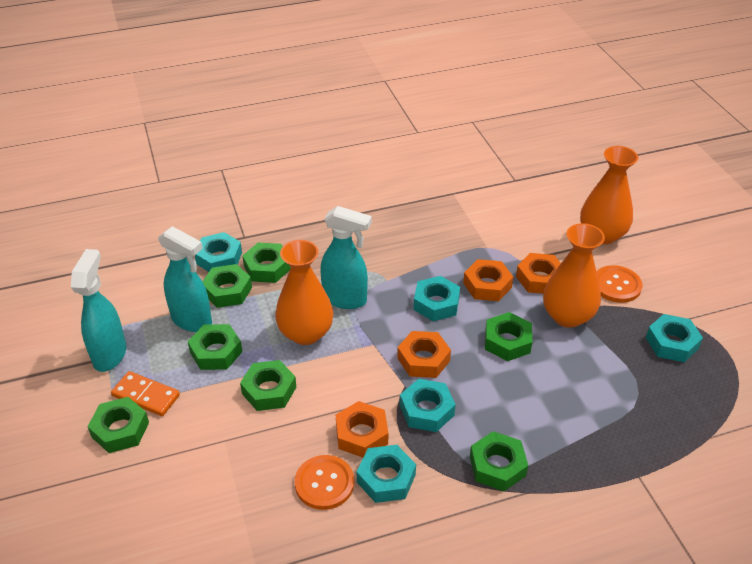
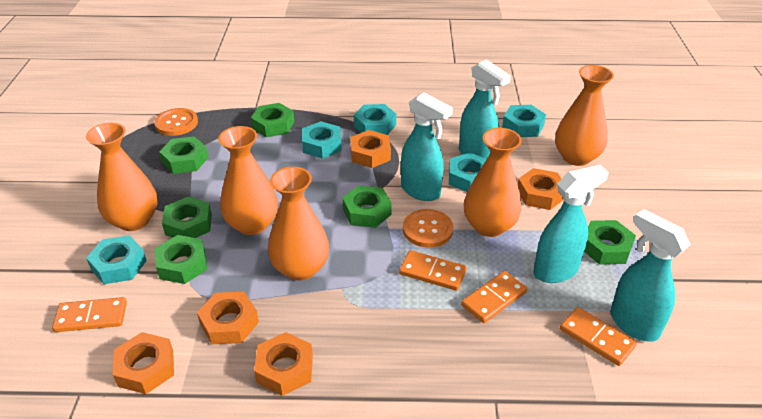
green nut: [88,397,149,453] [188,324,242,370] [202,264,252,308] [240,360,296,411] [242,243,291,283] [470,431,528,491] [485,312,532,361] = 7 -> [155,235,208,284] [159,136,208,174] [162,196,212,238] [251,103,294,137] [342,185,392,228] [584,220,636,264] = 6
orange domino: [111,371,180,416] = 1 -> [52,297,127,332] [399,250,467,291] [461,271,527,323] [560,307,637,366] = 4
orange nut: [336,401,388,458] [397,331,451,378] [463,259,513,301] [516,253,561,294] = 4 -> [113,332,174,394] [197,292,259,344] [254,332,313,396] [350,130,391,168] [518,168,563,210] = 5
orange vase: [275,240,333,345] [543,223,605,328] [580,146,638,244] = 3 -> [86,123,158,231] [218,126,278,235] [268,167,329,281] [464,128,522,237] [555,65,614,166] = 5
turquoise spray bottle: [71,249,126,372] [158,226,212,332] [320,206,372,309] = 3 -> [401,92,453,201] [459,59,511,159] [533,165,609,283] [610,209,691,342] = 4

